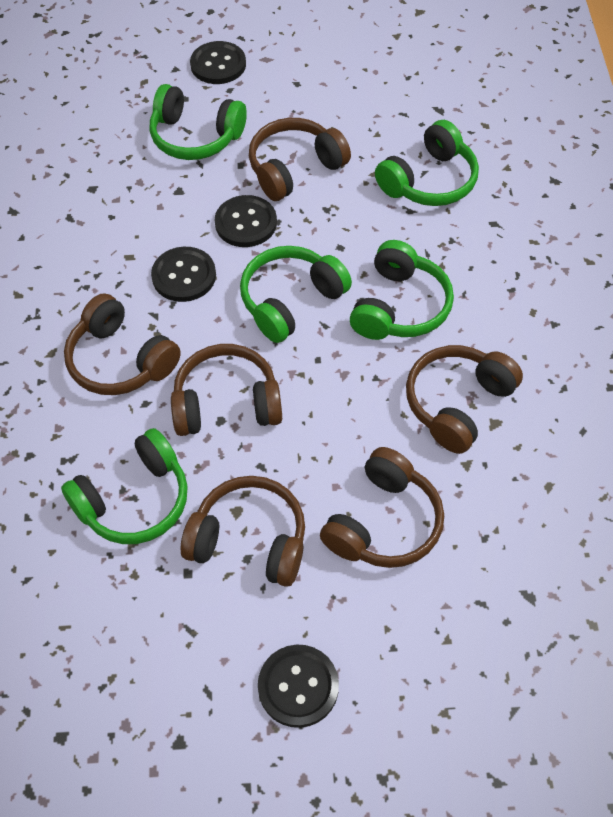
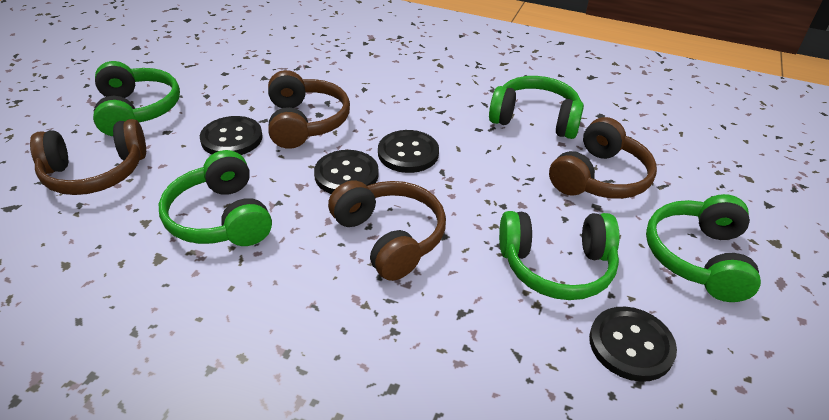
brown headphones: [64,293,181,395] [171,344,282,436] [181,476,305,587] [249,118,351,201] [320,447,444,568] [406,345,523,454] = 6 -> [30,119,146,195] [268,70,350,149] [328,180,446,281] [549,117,657,199] = 4

